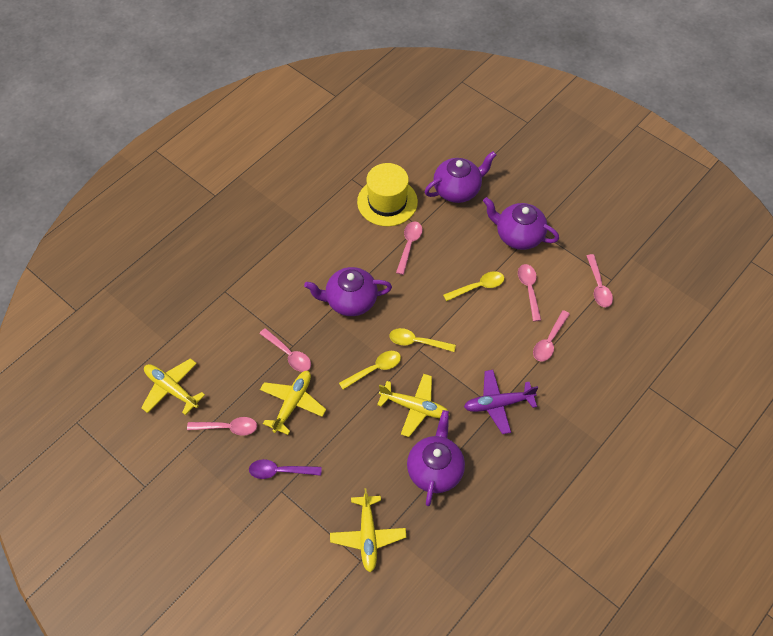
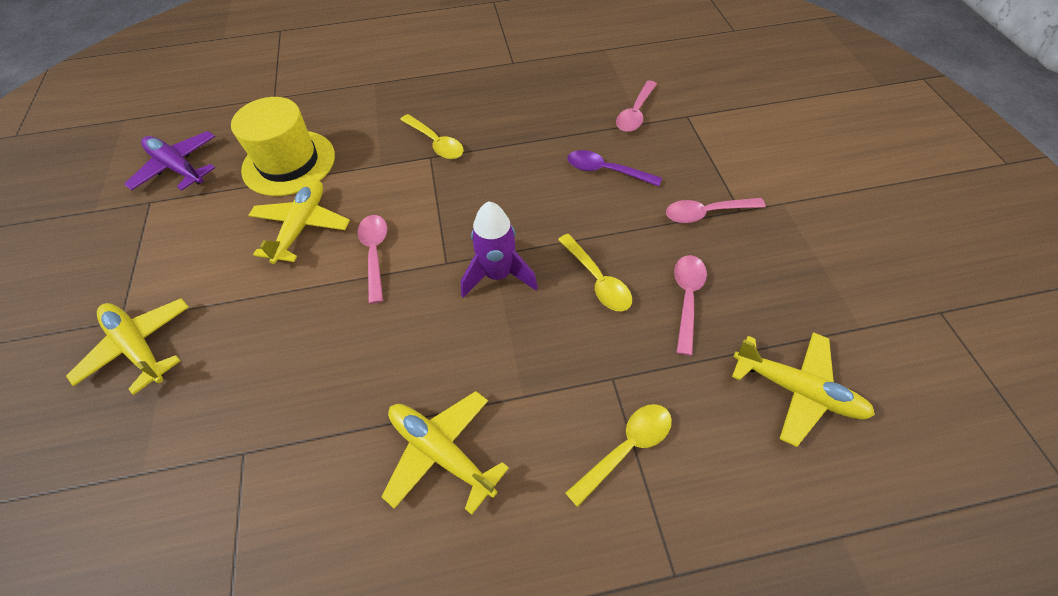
pink spoon: [187,417,257,436] [259,328,311,372] [396,222,422,275] [518,264,541,321] [533,310,570,362] [587,254,613,307] = 6 -> [357,215,387,304] [616,81,657,132] [666,198,766,223] [674,255,707,356] = 4
purple rocket: none = 0 -> [461,201,538,298] = 1
purple teapot: [304,267,392,316] [407,410,465,506] [425,151,497,203] [483,197,559,250] = 4 -> none = 0

